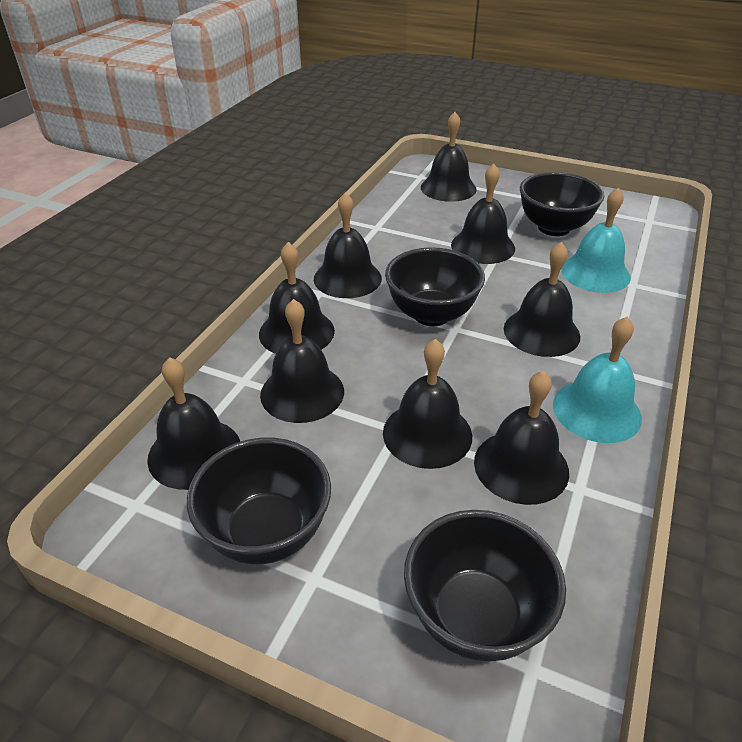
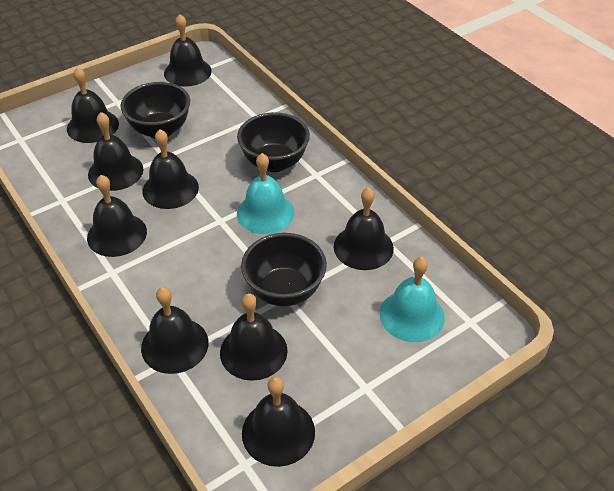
black bowl: [187,438,331,564] [385,247,485,326] [404,510,566,661] [520,172,604,236] = 4 -> [120,82,190,138] [237,112,310,172] [241,233,327,306] = 3

